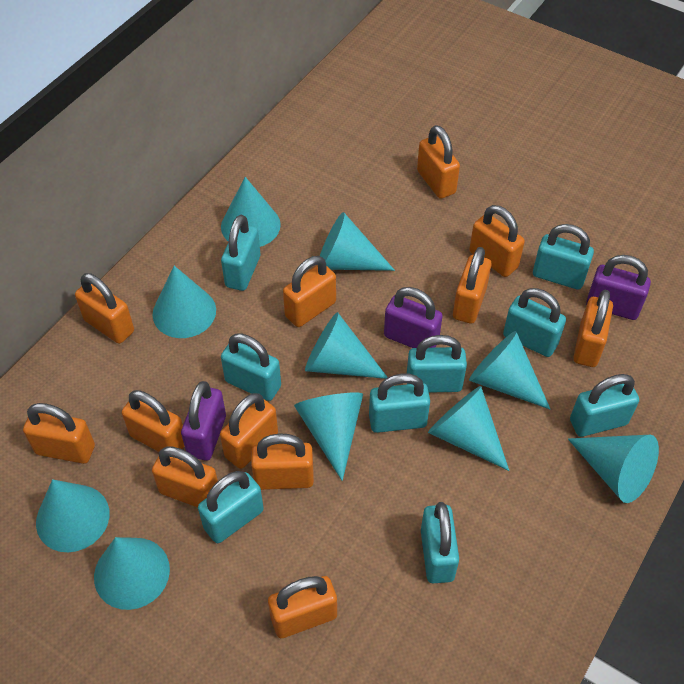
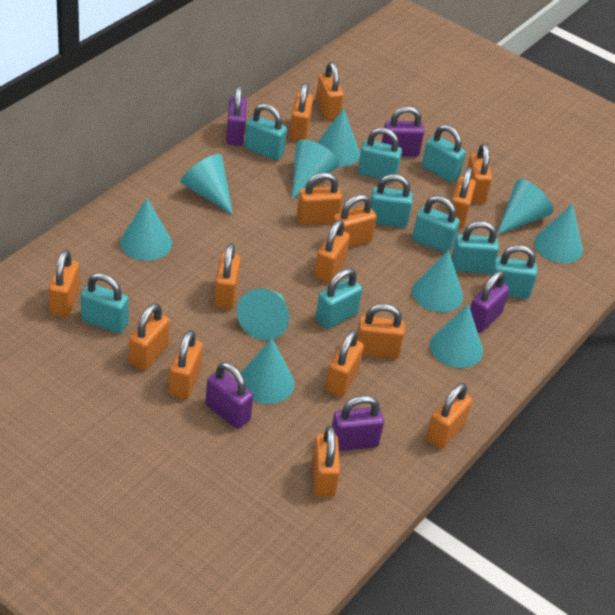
orange padlock: [23,403,95,464] [75,273,134,344] [122,390,184,452] [152,447,218,507] [220,393,278,469] [251,433,314,490] [268,576,337,638] [283,256,336,327] [417,125,460,199] [453,247,491,324] [469,205,525,277] [573,290,613,367] = 12 -> [48,250,80,317] [129,303,170,371] [169,330,203,399] [214,243,241,309] [289,82,313,141] [297,172,342,225] [312,426,340,497] [314,219,350,283] [316,62,344,120] [325,330,364,397] [332,194,377,248] [357,304,405,359] [426,383,472,449] [448,167,476,228] [468,143,492,204] = 15
purple padlock: [181,381,226,461] [384,287,443,348] [586,255,651,320] = 3 -> [206,362,253,429] [226,85,247,146] [332,395,384,451] [382,106,424,157] [470,271,509,333] = 5

